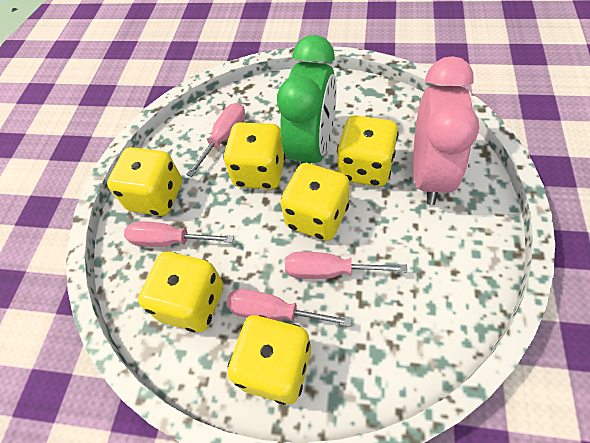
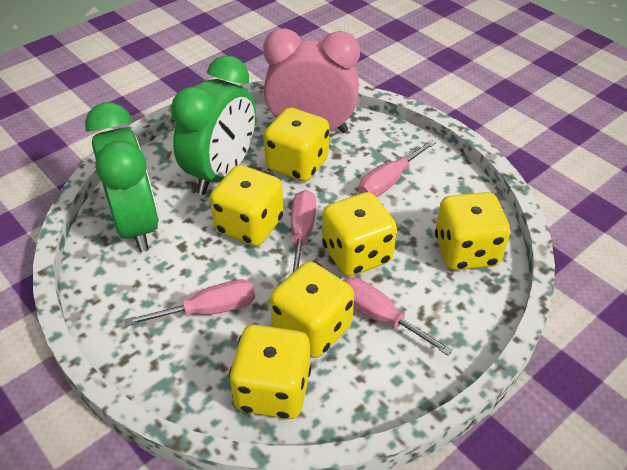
green clock: [277,35,337,164] = 1 -> [85,102,159,252] [171,56,256,195] = 2

